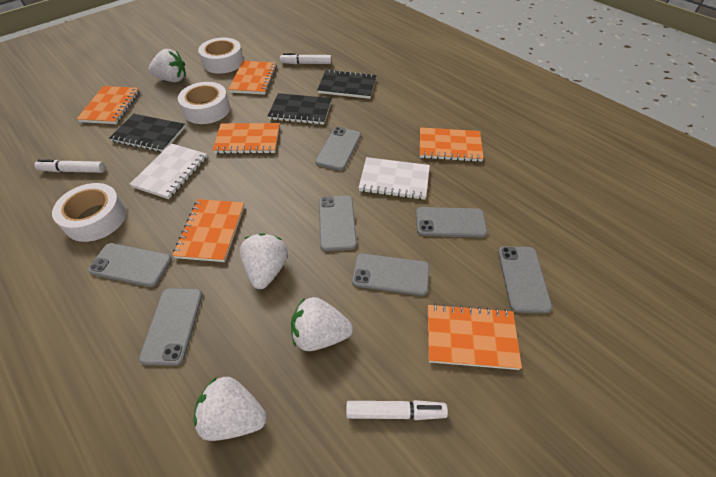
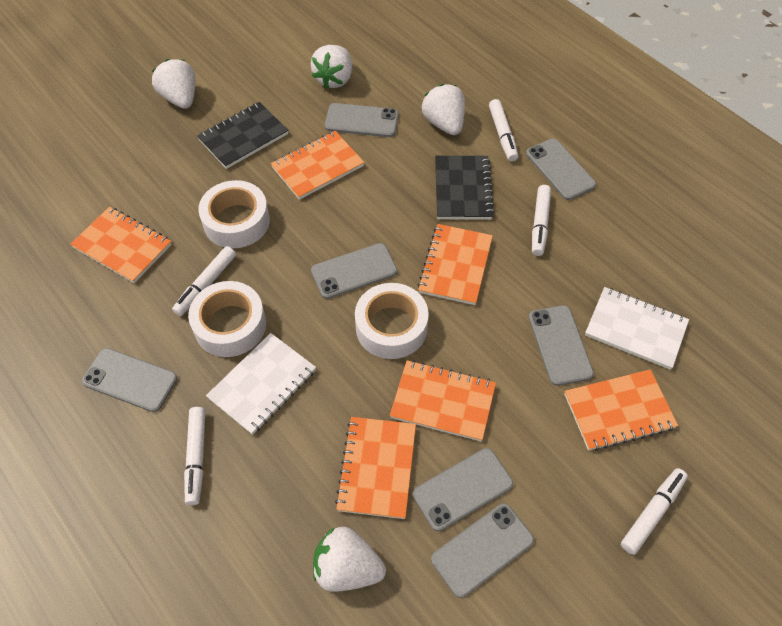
black notebook: [109,114,185,152] [268,93,332,125] [317,69,376,99] = 3 -> [197,102,289,169] [435,156,495,220] = 2
white marker: [34,159,105,173] [280,53,331,64] [346,400,448,420] = 3 -> [172,246,236,316] [184,407,205,505] [489,99,518,162] [532,185,551,256] [621,468,688,555] = 5

